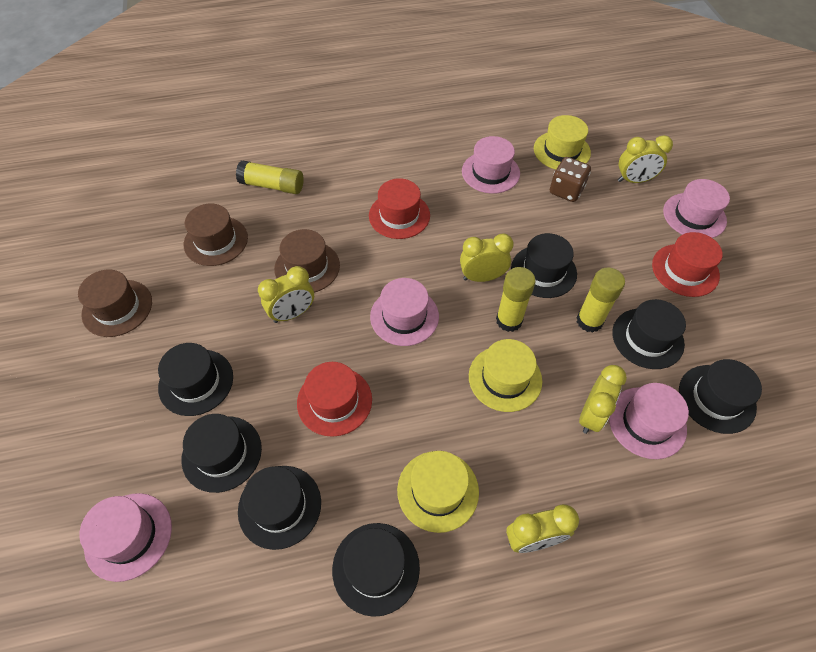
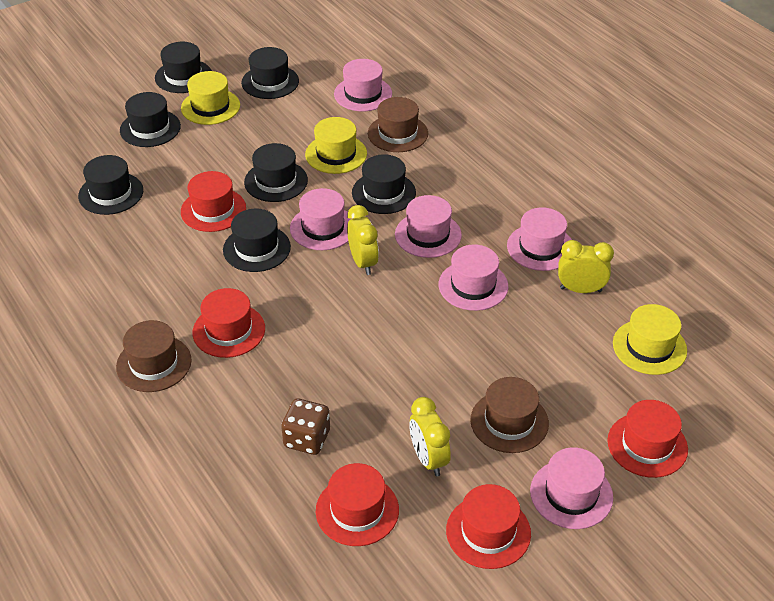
pink hat: [79,493,172,582] [370,278,439,346] [462,136,520,194] [609,383,689,459] [663,179,730,238] = 5 -> [290,188,353,250] [334,59,392,111] [395,195,462,258] [439,245,508,311] [507,207,572,271] [530,447,613,529] = 6
red hat: [297,362,372,437] [369,178,430,239] [652,232,723,297] = 3 -> [181,171,246,232] [192,288,265,358] [316,463,399,546] [446,484,531,569] [607,400,688,478] = 5
yellow clock: [258,266,314,323] [460,233,514,282] [506,504,579,553] [579,365,627,434] [618,135,673,183] = 5 -> [347,205,379,275] [409,397,451,476] [558,240,614,293] = 3
yellow glue stick: [236,161,304,194] [496,267,536,332] [577,268,625,333] = 3 -> none = 0

